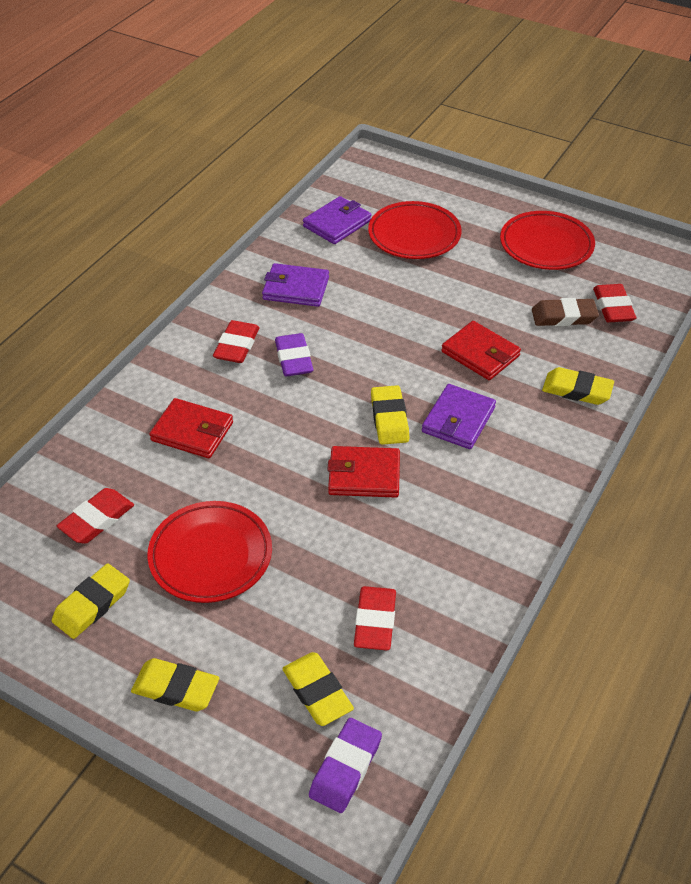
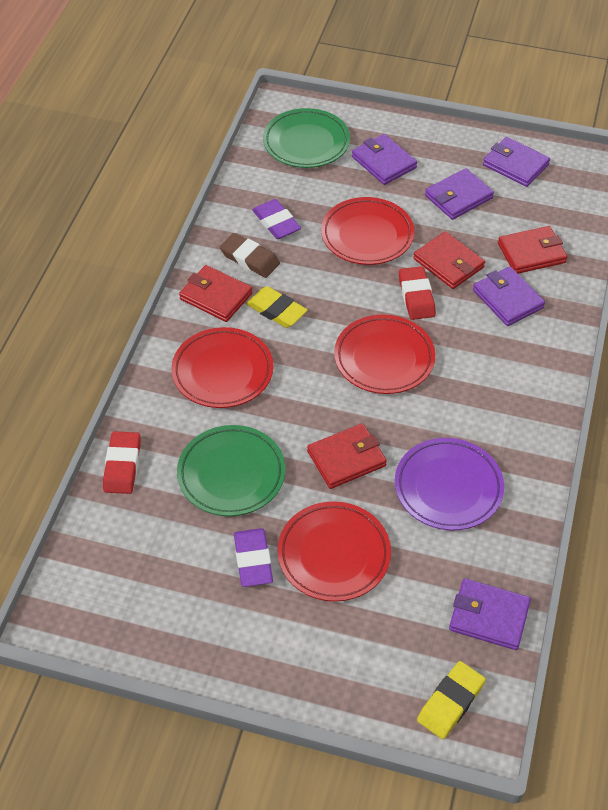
green plate: none = 0 -> [177,425,285,516] [263,108,350,168] = 2
purple plate: none = 0 -> [395,438,504,530] = 1
purple wallet: [262,263,329,307] [303,196,372,244] [422,384,496,449] = 3 -> [352,134,417,185] [425,168,494,220] [449,578,531,650] [473,267,545,326] [483,137,550,187] = 5
red eraser: [57,488,134,544] [213,320,260,363] [354,586,396,651] [593,284,636,322] = 4 -> [103,431,140,494] [399,266,436,320] = 2
red plate: [147,501,272,603] [368,201,462,259] [500,211,595,270] = 3 -> [171,327,273,408] [277,501,391,602] [321,197,414,265] [334,315,435,394] = 4
red wallet: [149,398,233,458] [327,446,400,498] [441,321,521,380] = 3 -> [179,265,253,322] [307,423,387,489] [413,231,485,289] [498,226,568,274] = 4
yellow eraser: [52,563,130,639] [131,658,219,711] [282,652,354,726] [371,385,409,445] [542,367,614,405] = 5 -> [246,286,308,328] [417,661,486,739] = 2

